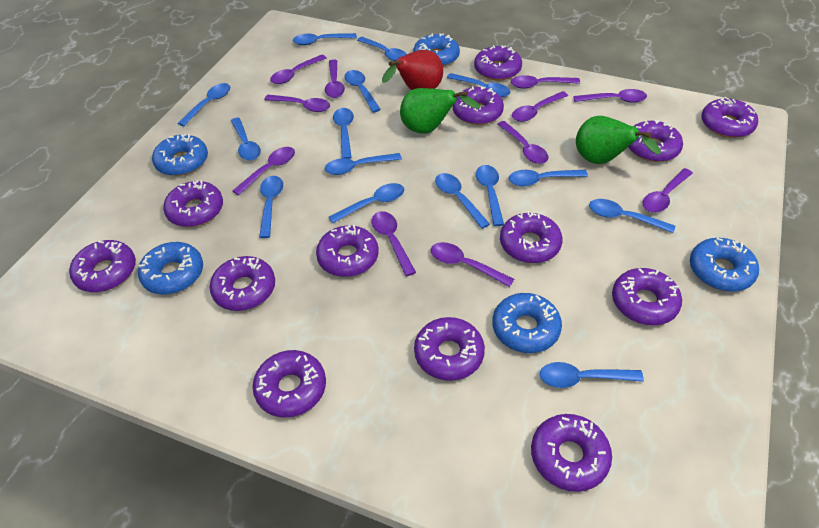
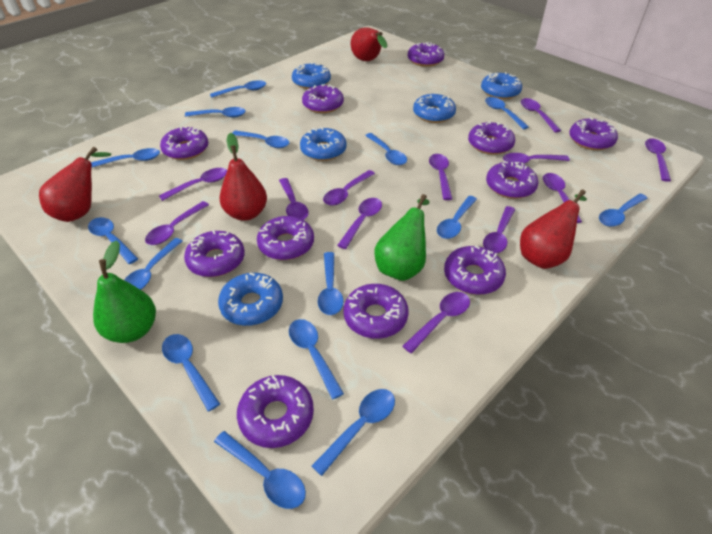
purple donut: [69,240,136,292] [163,180,223,227] [209,256,275,311] [253,350,326,418] [316,225,379,277] [414,317,485,381] [453,86,504,125] [474,45,522,80] [500,211,563,263] [531,414,612,492] [612,268,682,325] [629,120,683,162] [701,97,758,138] = 13 -> [160,126,209,160] [184,230,245,277] [237,375,314,448] [257,216,314,260] [302,84,344,113] [343,284,409,339] [408,42,444,67] [444,245,506,295] [468,121,515,155] [486,161,538,199] [569,118,618,150] = 11
purple spoon: [233,147,295,195] [264,95,330,112] [270,55,326,84] [325,59,345,98] [372,211,416,276] [431,242,514,287] [497,121,548,164] [511,75,580,89] [512,91,568,122] [573,89,647,103] [642,168,693,213] = 11 -> [145,201,209,245] [159,168,227,201] [279,178,309,220] [323,170,375,205] [337,198,382,249] [402,292,470,353] [429,154,452,200] [483,206,515,253] [503,153,570,164] [521,98,561,133] [543,173,582,223] [645,139,671,182] = 12
red pear: [382,50,443,90] = 1 -> [39,146,111,222] [219,133,267,221] [351,27,387,61] [520,189,587,269] = 4

